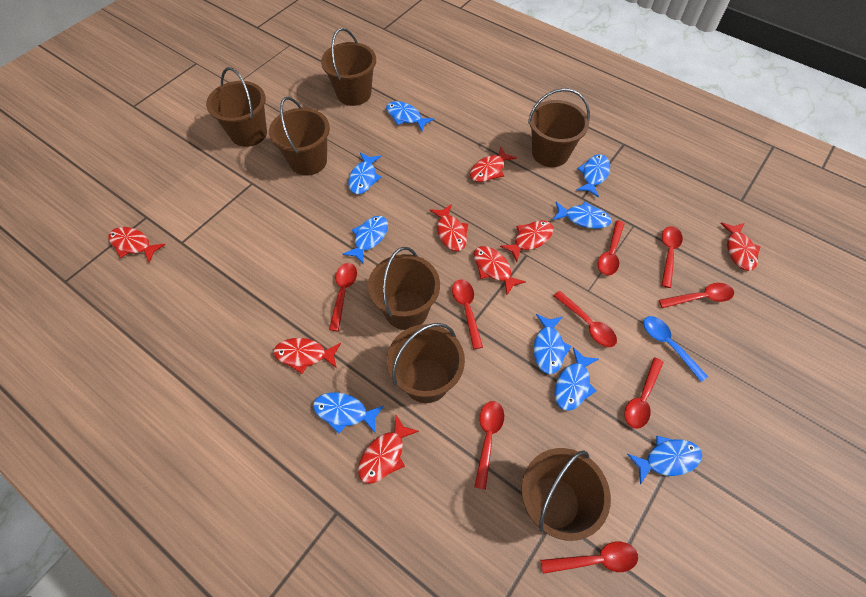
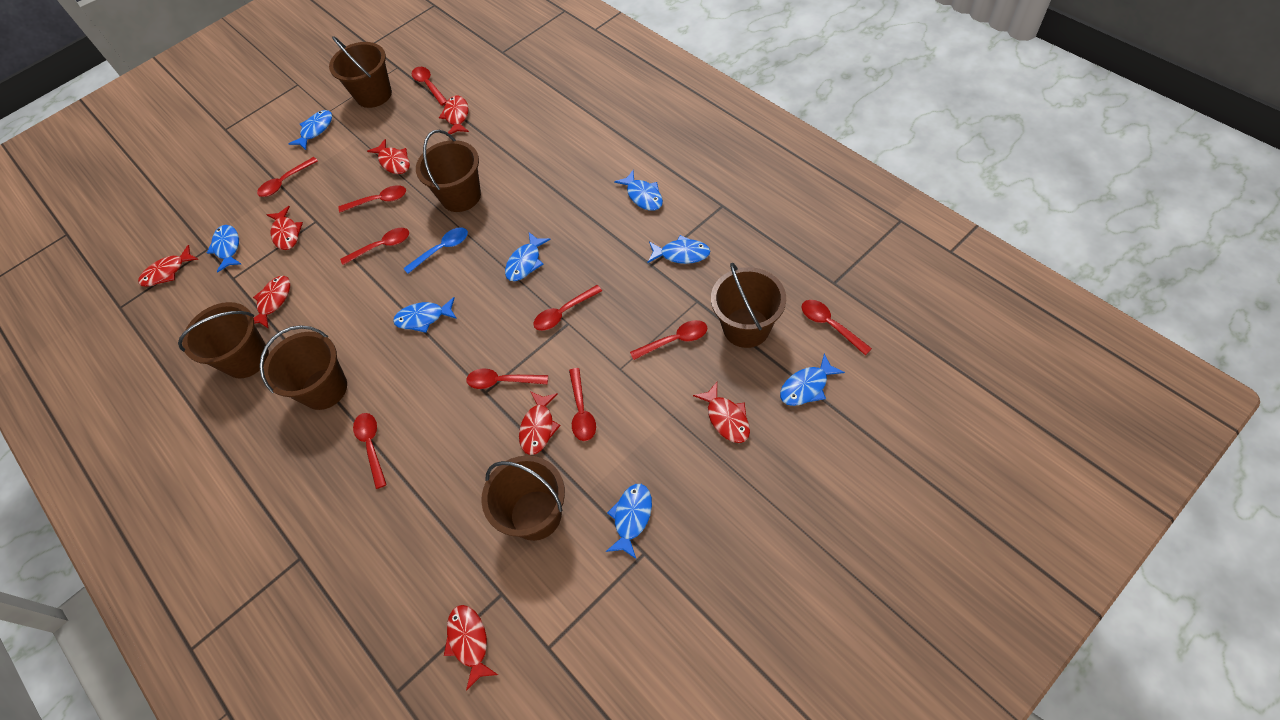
blue fish: [313,392,384,434] [342,216,388,264] [348,153,381,194] [386,101,434,131] [534,314,571,374] [553,202,611,229] [554,347,599,411] [576,154,610,198] [627,436,702,484] = 9 -> [207,225,241,273] [288,110,332,150] [393,297,457,333] [505,232,551,281] [606,484,652,559] [614,170,663,211] [648,235,710,264] [780,354,845,406] = 8
brown bucket: [206,67,267,147] [269,97,330,176] [321,28,376,106] [368,247,440,330] [387,323,465,403] [521,448,611,541] [528,88,590,167] = 7 -> [178,302,269,378] [259,325,347,410] [329,36,392,108] [416,130,481,212] [481,455,565,541] [711,263,786,348] = 6
red spoon: [329,263,357,331] [452,280,483,349] [474,401,504,490] [540,542,638,574] [554,291,617,347] [598,220,625,276] [625,357,664,429] [659,283,734,308] [661,226,683,288] = 9 -> [257,157,318,197] [338,185,406,213] [340,228,409,265] [353,413,387,489] [412,67,447,106] [466,368,548,389] [533,285,602,331] [569,368,596,441] [630,320,707,360] [802,300,872,355] = 10

